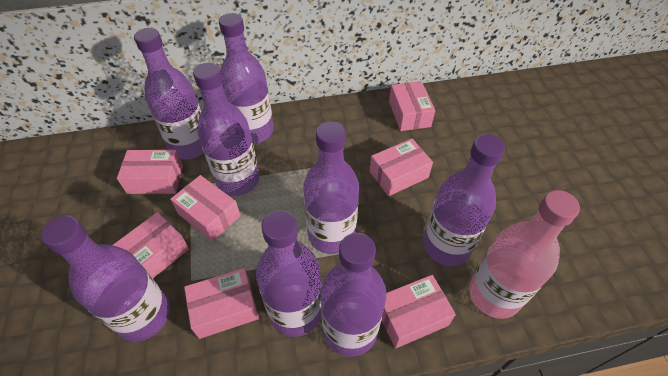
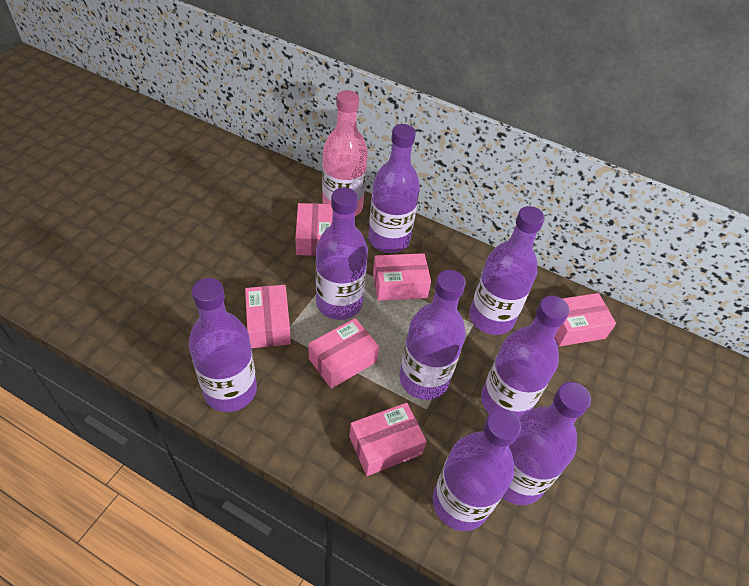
pink box: [113,212,189,278] [117,150,183,194] [170,175,241,241] [184,268,259,339] [370,138,433,196] [382,275,456,349] [389,81,435,131] = 7 -> [245,285,291,348] [295,203,333,256] [308,318,379,389] [349,403,427,476] [373,253,431,301] [555,293,616,346] = 6

